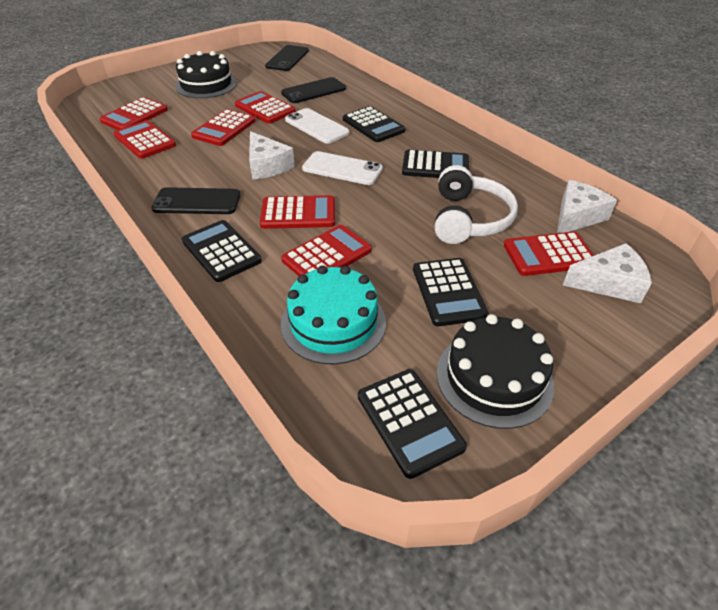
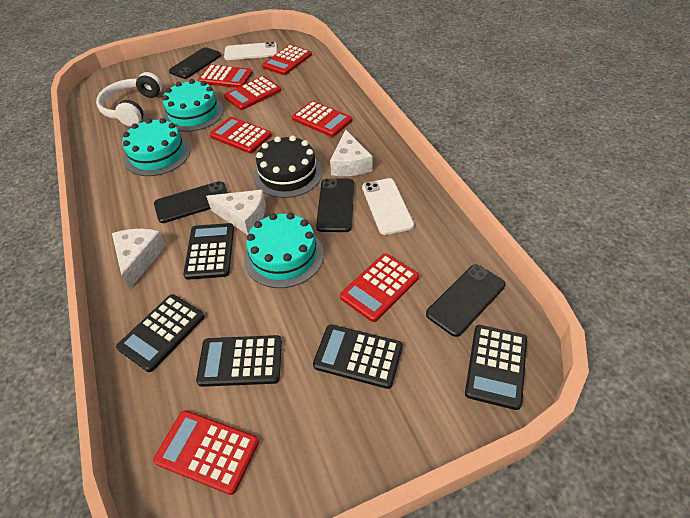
black cake: [175,51,237,98] [436,314,554,429] = 2 -> [253,135,322,198] = 1
black phone: [151,187,240,214] [265,45,309,71] [281,77,346,103] = 3 -> [154,181,228,223] [169,47,222,79] [316,178,354,232] [426,264,506,337] = 4
turquoise cake: [281,265,386,364] = 1 -> [122,118,191,176] [163,79,224,132] [244,213,324,288] = 3

